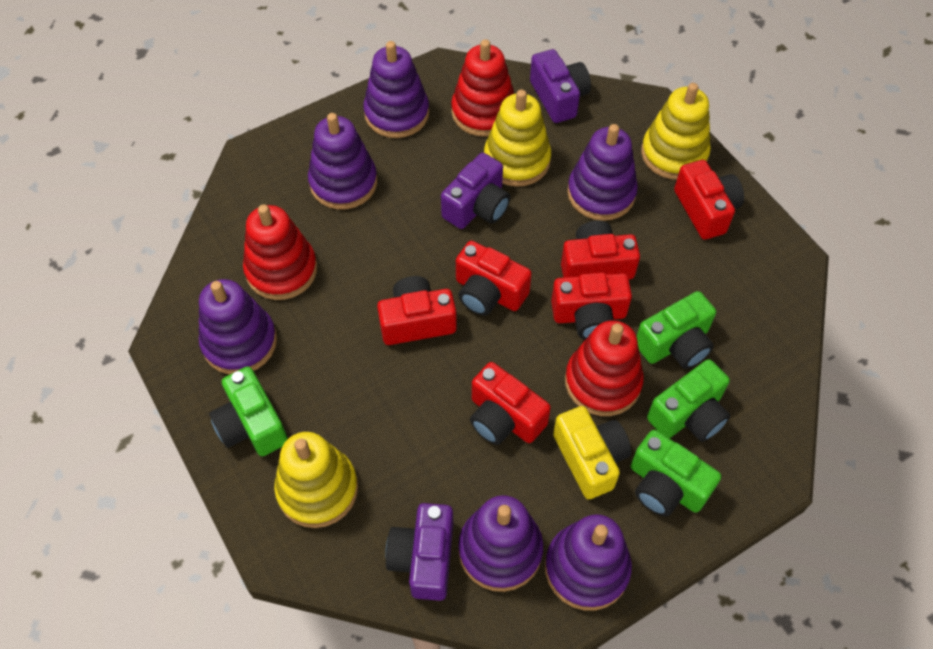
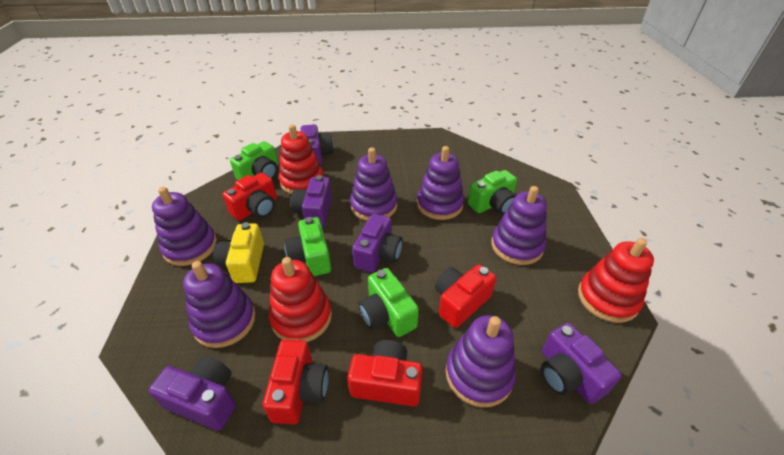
purple camera: [385,503,453,601] [441,153,510,229] [530,49,591,123] = 3 -> [148,356,236,431] [290,175,332,227] [301,124,334,165] [352,214,403,273] [541,323,622,404] = 5
red camera: [377,276,457,345] [456,241,532,316] [470,362,551,445] [551,273,632,340] [561,220,640,280] [674,160,744,240] = 6 -> [222,173,277,221] [263,339,329,425] [347,340,423,407] [435,264,496,328] = 4
yellow stacking toy: [274,432,358,528] [484,90,551,187] [641,83,711,180] = 3 -> none = 0

